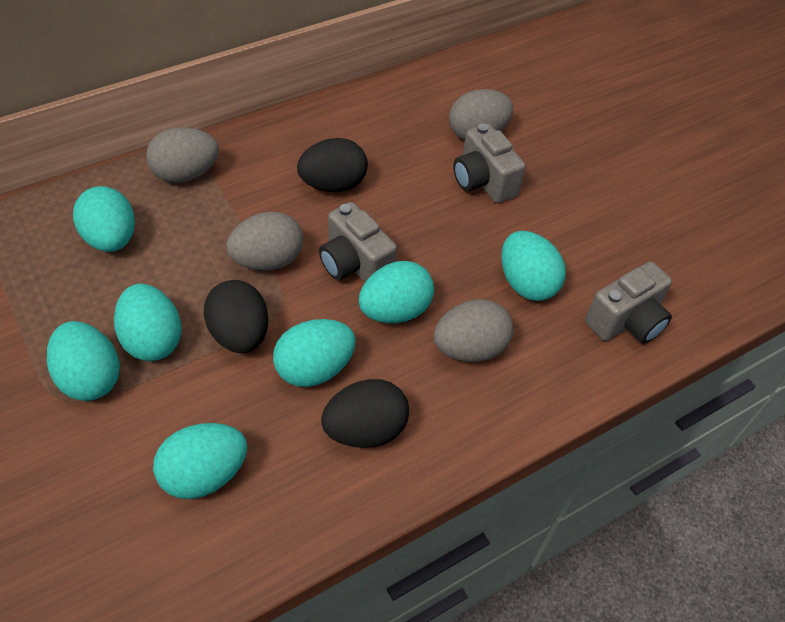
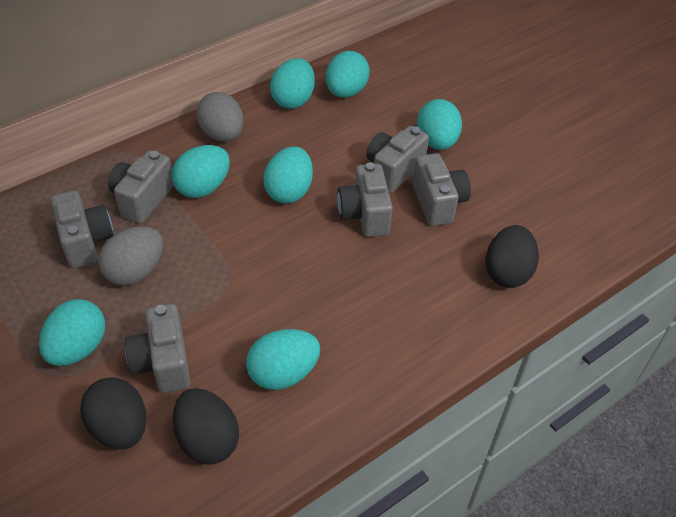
grey camera: [319,202,397,282] [453,123,526,203] [585,261,672,344] = 3 -> [51,191,113,269] [108,150,174,224] [125,304,190,393] [337,162,393,237] [366,126,429,193] [412,153,471,226] = 6
grey egg: [146,127,219,183] [226,212,303,271] [433,299,513,362] [449,89,513,140] = 4 -> [98,226,163,286] [196,92,244,142] = 2

